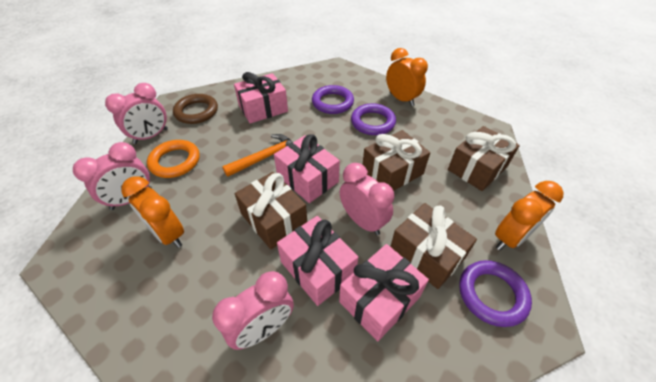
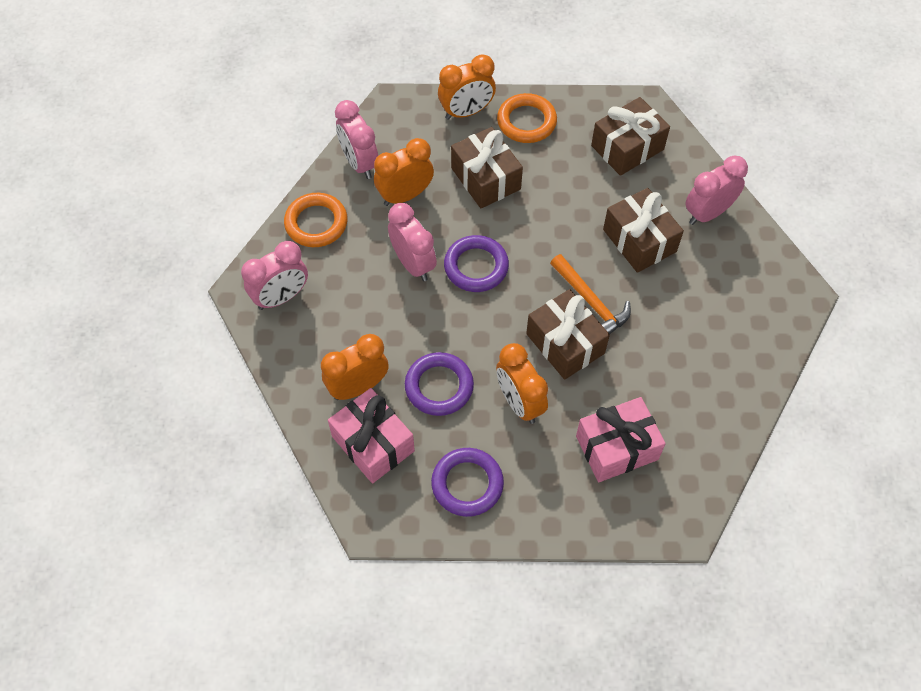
brown ring: [173,94,218,124] = 1 -> none = 0
orange clock: [121,176,184,248] [386,48,428,106] [495,181,564,250] = 3 -> [321,334,389,400] [374,138,434,206] [438,54,496,120] [496,343,548,424] = 4
orange ring: [147,140,200,178] = 1 -> [284,193,347,247] [497,93,557,143] = 2
pink gift: [234,72,288,124] [274,134,340,203] [277,216,358,306] [339,244,429,341] = 4 -> [328,388,415,483] [576,397,666,482] = 2

